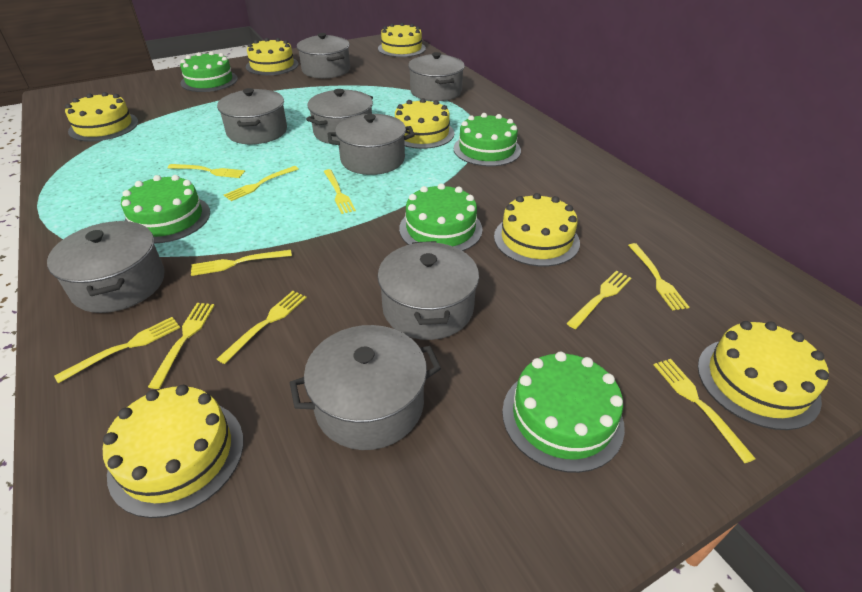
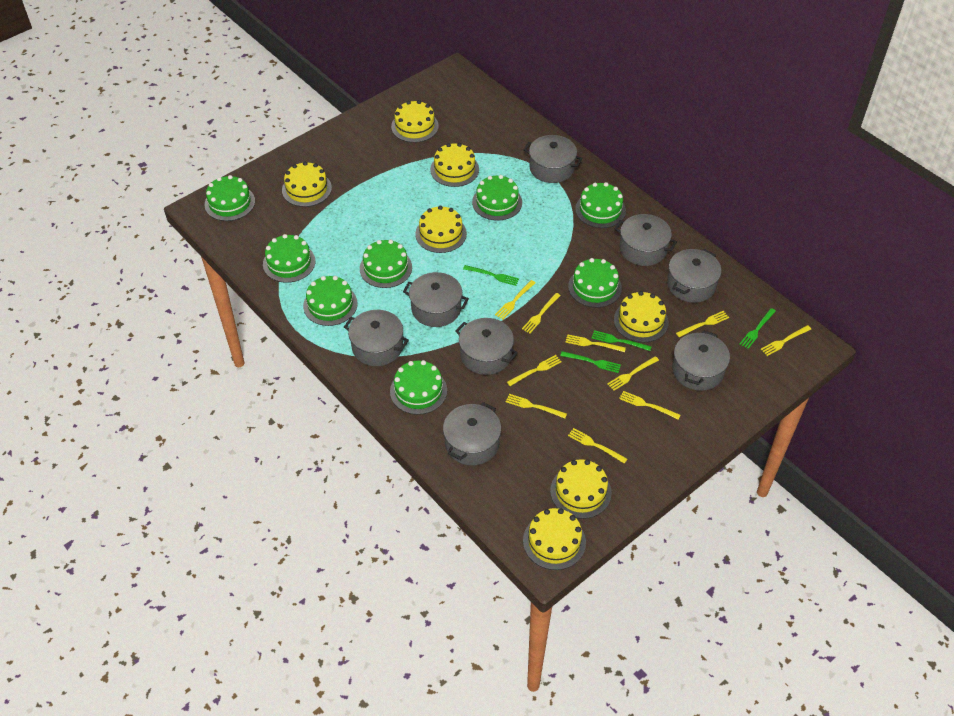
green cake: [121,175,210,244] [180,51,238,92] [399,183,483,251] [453,113,521,166] [502,351,625,473] = 5 -> [205,175,255,221] [263,234,315,283] [303,276,357,326] [360,240,412,288] [390,360,447,415] [472,175,522,221] [568,258,622,308] [575,182,626,228] = 8
green fork: none = 0 -> [463,265,519,286] [560,351,621,373] [592,330,652,351] [740,308,776,349] = 4

